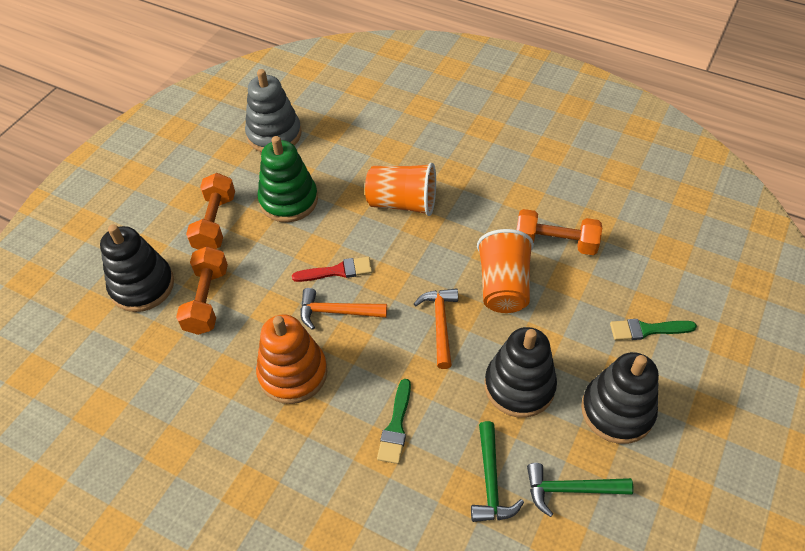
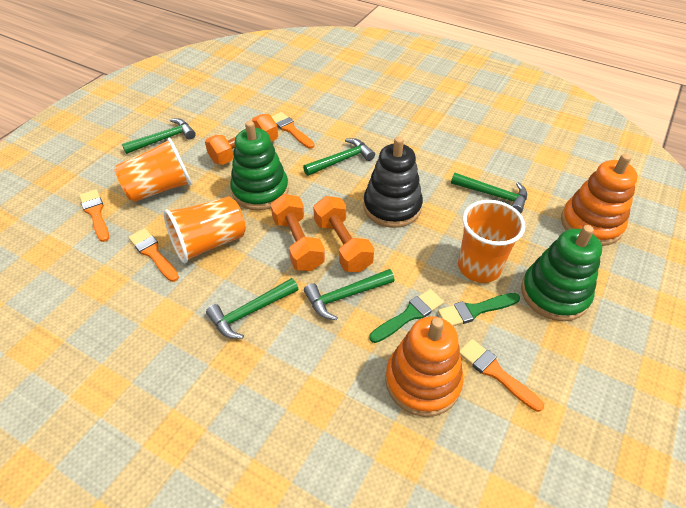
black stacking toy: [100,224,174,312] [485,327,557,418] [581,352,659,444] = 3 -> [363,137,423,228] = 1
green hammer: [471,421,524,522] [527,463,634,517] = 2 -> [122,119,196,154] [206,278,298,339] [303,138,375,176] [304,269,395,320] [451,173,527,214] = 5
green stacking toy: [258,136,318,222] = 1 -> [230,121,289,210] [521,225,602,321] = 2
grey stacking toy: [245,69,302,152] = 1 -> none = 0
orange brush: none = 0 -> [79,189,109,242] [128,228,179,282] [271,112,315,149] [460,339,544,412] = 4
orange cup: [365,163,436,216] [477,229,534,313] = 2 -> [114,138,192,202] [164,197,246,263] [458,200,525,283] = 3
orange hammer: [300,288,387,330] [414,288,458,369] = 2 -> none = 0
orange stacking toy: [256,314,328,404] = 1 -> [385,316,464,417] [561,154,638,246] = 2
red brush: [292,257,372,282] = 1 -> none = 0

